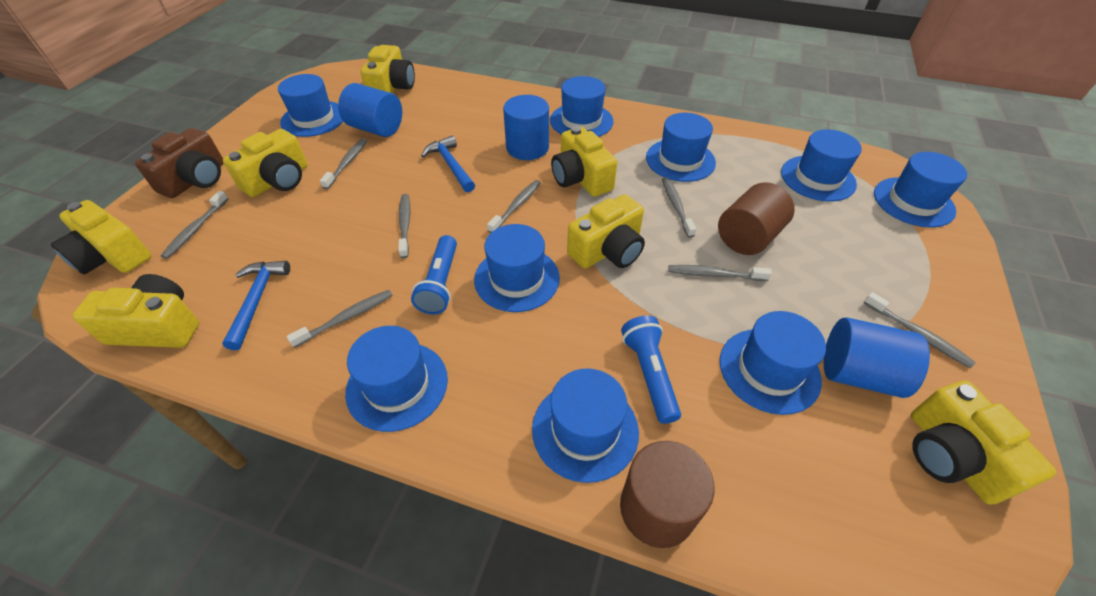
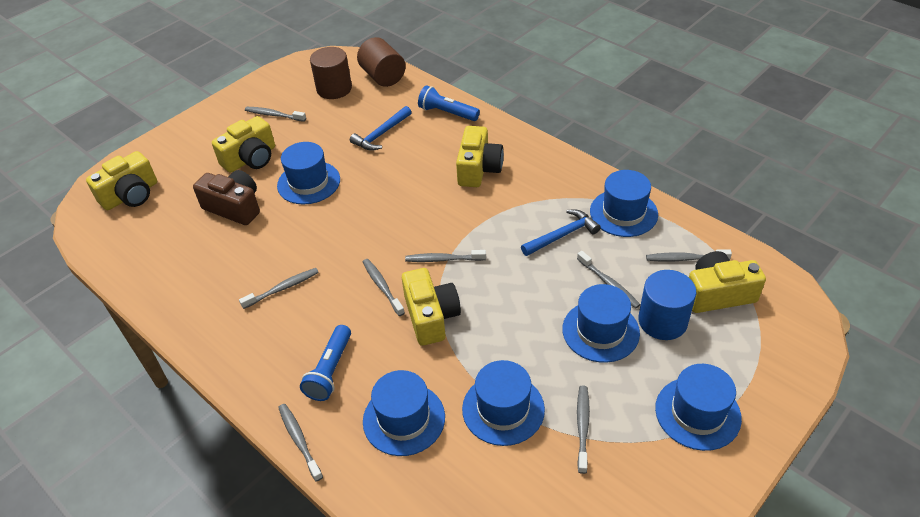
blue cylinder: [338,83,402,137] [503,95,549,160] [824,318,930,398] = 3 -> [638,270,696,340] = 1
blue hat: [278,74,343,137] [345,326,448,432] [474,224,560,312] [532,368,639,483] [550,76,614,137] [646,113,716,182] [720,311,826,415] [781,129,862,202] [874,152,967,228] = 9 -> [277,142,340,204] [363,370,445,456] [462,360,545,446] [562,284,640,363] [590,170,658,237] [655,364,742,451] = 6
yellow camera: [51,200,152,275] [72,274,199,348] [223,129,308,197] [360,45,415,93] [551,126,617,197] [567,194,645,268] [911,380,1056,505] = 7 -> [86,151,157,210] [212,116,275,173] [402,268,461,346] [456,126,504,187] [689,251,766,313] = 5

